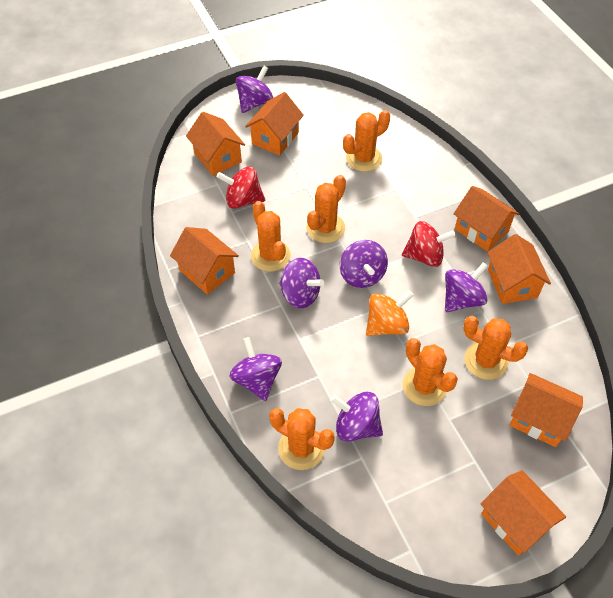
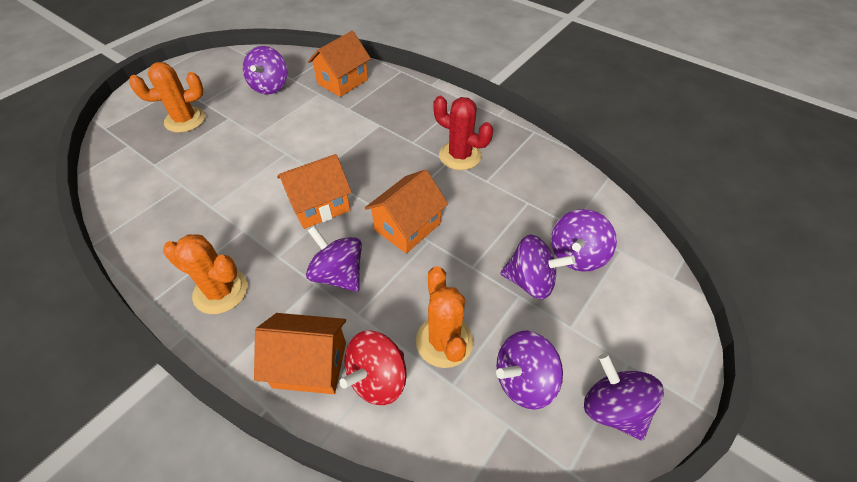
orange cactus: [251,201,291,272] [269,408,335,470] [306,175,346,243] [343,110,390,172] [403,338,458,406] [463,316,528,380] = 6 -> [129,62,205,133] [163,234,247,314] [416,266,473,368] = 3
orange house: [170,227,239,295] [186,112,245,176] [245,92,304,156] [454,186,520,252] [481,470,566,556] [487,234,551,304] [510,373,583,447] = 7 -> [254,313,346,394] [277,154,352,229] [308,31,371,97] [365,169,448,254] = 4
orange spinning top: [366,290,414,336] = 1 -> none = 0
red cactus: none = 0 -> [433,96,493,170] = 1
red spinning top: [217,166,265,209] [402,221,456,267] = 2 -> [339,330,407,405] = 1

